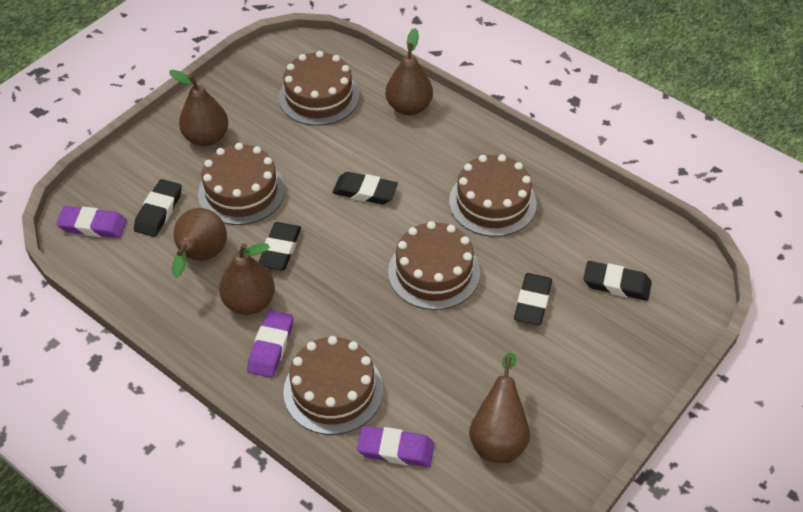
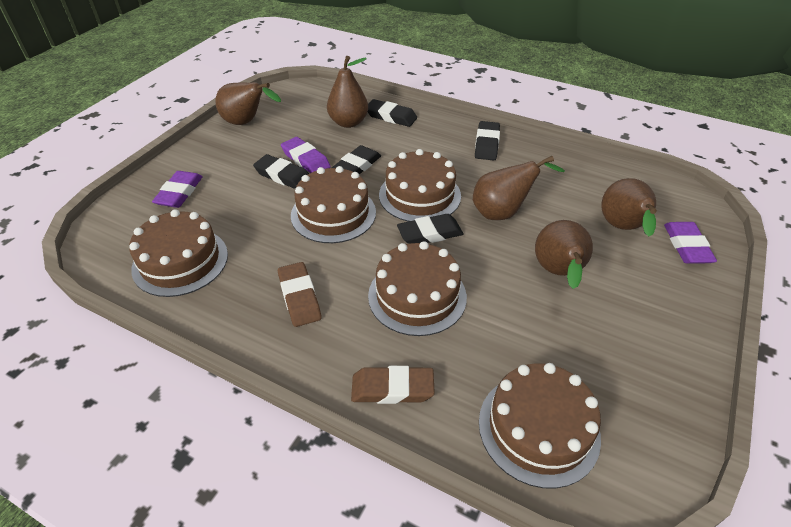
brown eraser: none = 0 -> [278,262,321,327] [351,366,435,404] = 2

